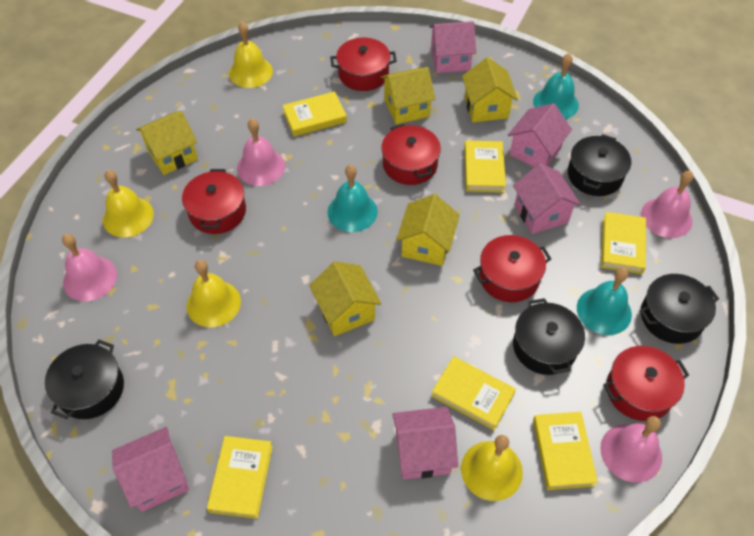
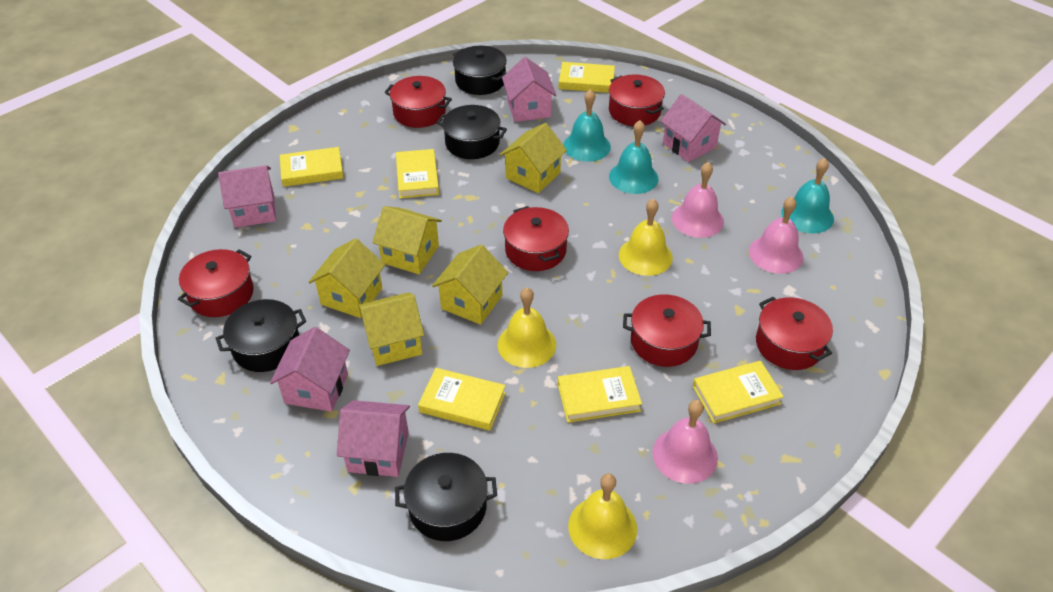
pink bell: [62,234,117,301] [237,119,285,186] [600,416,662,483] [641,171,694,238] = 4 -> [652,400,718,484] [672,162,724,238] [749,197,803,274] = 3
red pot: [182,169,246,234] [330,38,397,91] [381,124,441,185] [473,235,551,302] [603,346,689,421] = 5 -> [178,249,254,317] [384,76,452,128] [503,206,569,271] [609,74,665,126] [623,294,711,367] [756,297,833,370] = 6
yellow bell: [103,170,154,237] [186,260,241,327] [229,22,273,88] [461,435,523,501] = 4 -> [498,288,556,368] [568,473,637,559] [619,198,673,276] = 3

